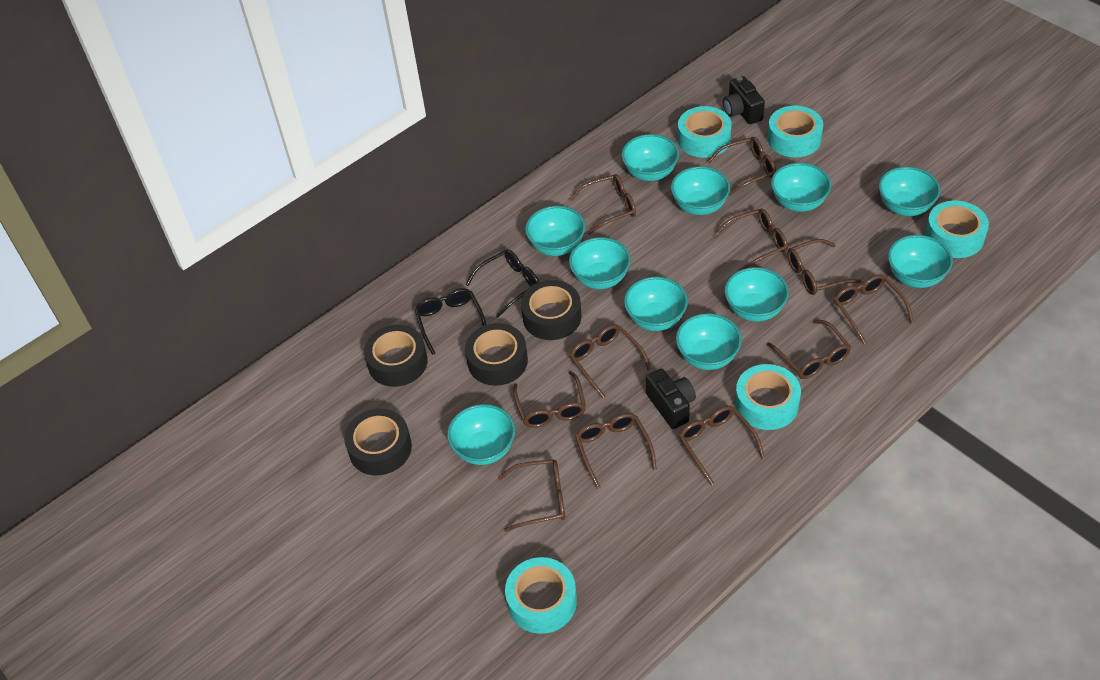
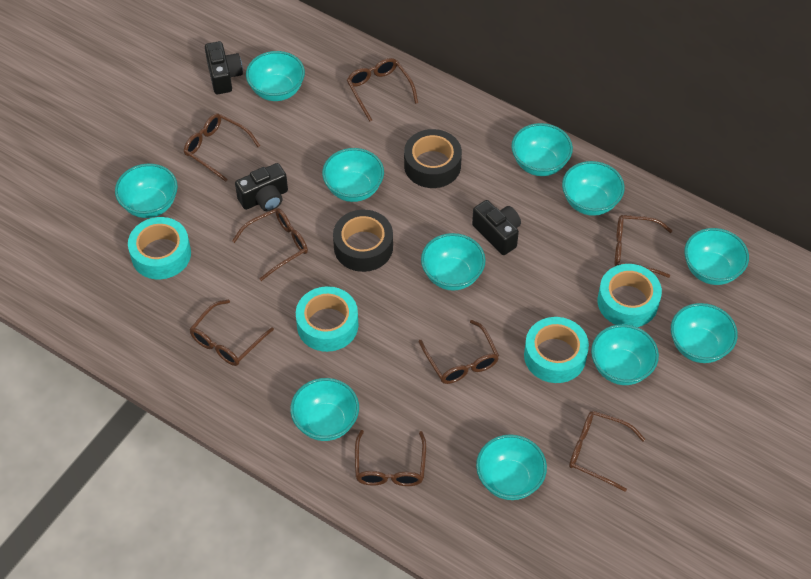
black camera: [646,368,696,429] [723,76,765,124] = 2 -> [205,41,243,94] [235,163,288,211] [472,200,521,255] = 3
black glasses: [414,288,486,355] [465,249,539,318] = 2 -> none = 0
black tape: [344,409,412,475] [364,325,428,387] [465,323,528,386] [521,280,582,340] = 4 -> [333,210,393,272] [404,129,462,188] = 2
brown glasses: [498,459,565,532] [513,371,586,428] [569,324,651,398] [570,174,636,234] [575,413,657,489] [679,406,765,485] [708,137,776,195] [714,208,788,271] [767,319,851,379] [787,239,862,295] [834,274,914,344] = 11 -> [184,113,260,182] [189,300,274,366] [232,208,308,281] [347,58,418,121] [355,430,426,486] [419,320,499,384] [569,411,645,492] [615,215,672,278] = 8
turquoise tape: [505,557,577,634] [678,106,732,158] [735,364,801,430] [767,106,823,157] [925,201,989,258] = 5 -> [128,217,191,279] [296,286,358,352] [524,317,589,383] [597,264,662,327] = 4

